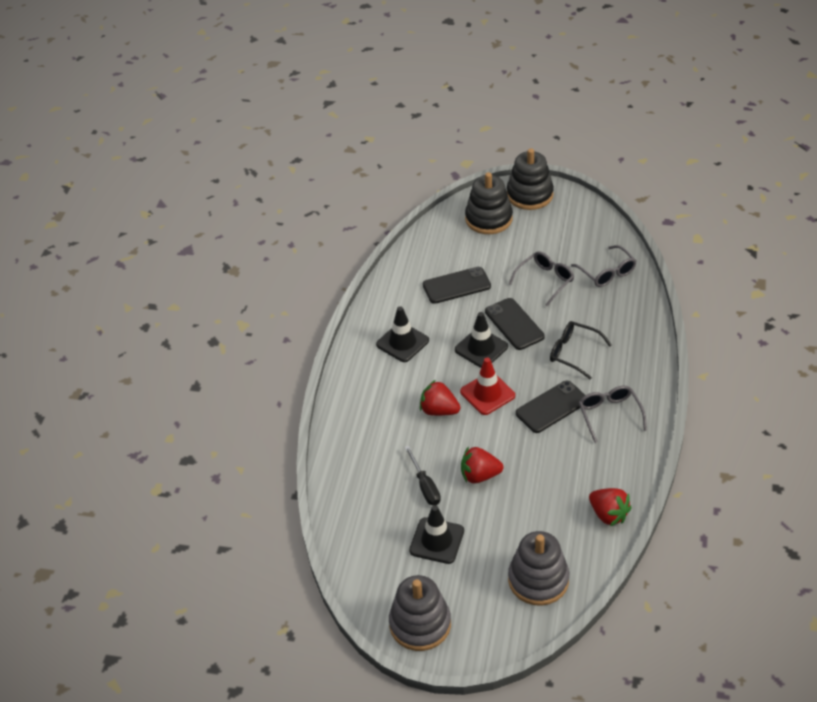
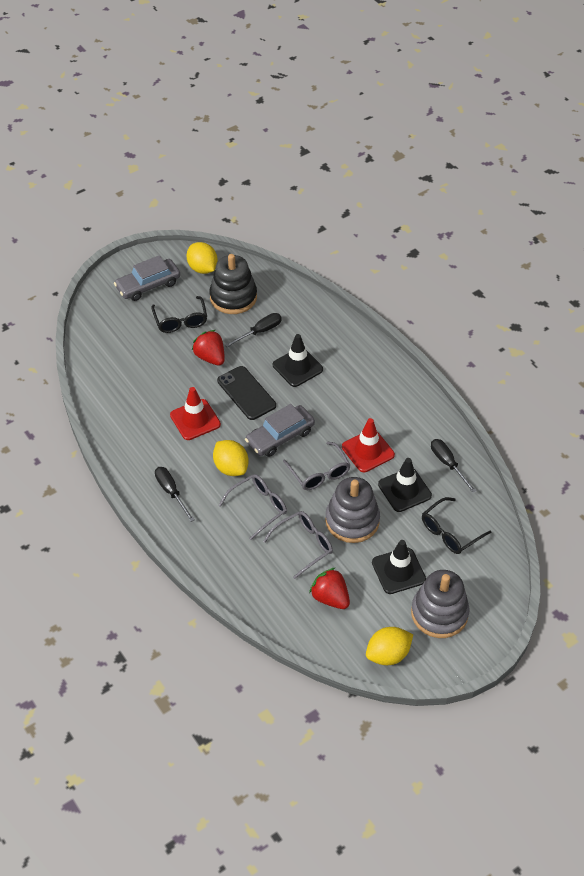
black glasses: [550,321,612,380] = 1 -> [151,296,207,333] [422,497,492,554] = 2
black phone: [423,267,491,304] [485,298,545,350] [516,381,585,433] = 3 -> [217,366,276,420] = 1
black screwdriver: [405,446,441,505] = 1 -> [155,467,194,522] [225,313,282,347] [431,439,476,493] = 3
black stacking toy: [465,172,513,234] [507,148,554,210] = 2 -> [209,254,257,314] = 1
grey car: none = 0 -> [114,255,180,301] [245,404,315,457] = 2
red strawberry: [420,380,460,416] [461,446,503,484] [589,488,632,526] = 3 -> [192,330,225,365] [309,568,350,609] = 2
red traffic cone: [460,358,515,415] = 1 -> [170,387,221,440] [342,418,395,472] = 2
yellow lemon: none = 0 -> [186,242,218,274] [213,440,249,476] [366,627,413,665] = 3

